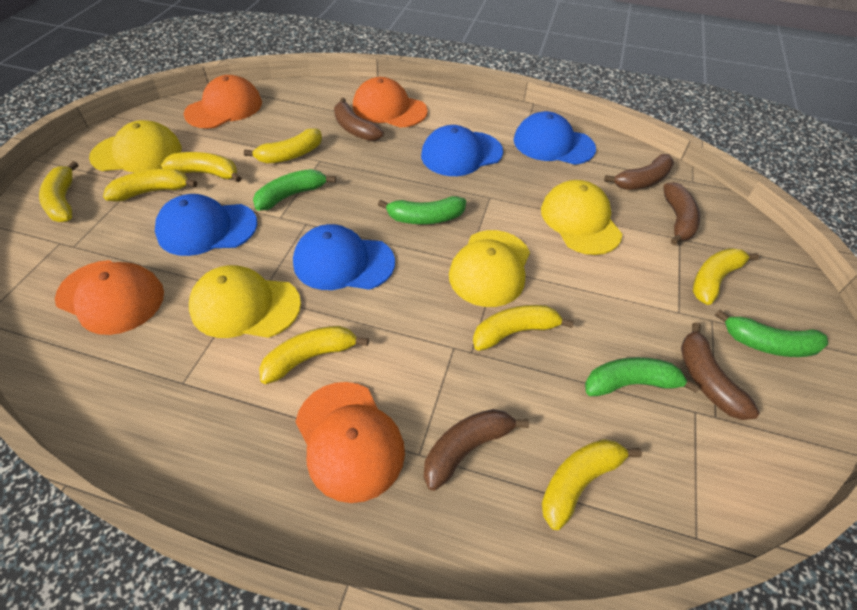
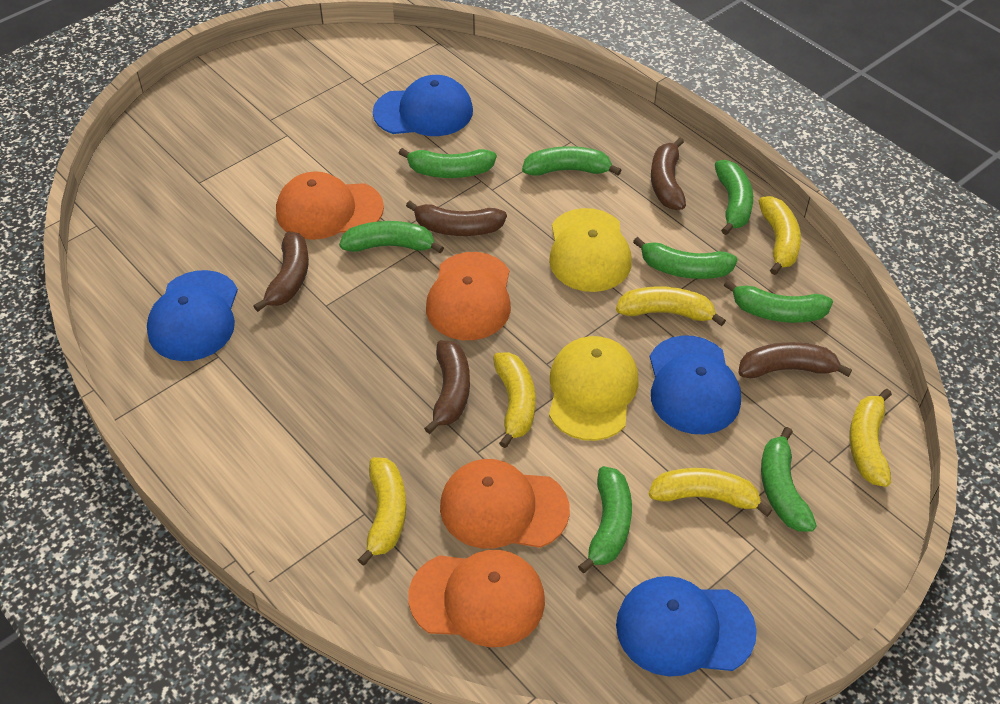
green banana: [253,169,336,211] [378,196,466,224] [585,357,700,396] [715,310,828,357] = 4 -> [339,221,444,254] [399,148,497,178] [522,146,621,176] [578,466,632,573] [633,237,738,279] [715,160,753,235] [724,280,833,323] [761,427,817,532] = 8
yellow banana: [39,161,79,222] [103,169,197,202] [161,152,242,182] [244,128,322,163] [259,326,369,384] [473,305,574,351] [542,439,642,530] [693,248,759,305] = 8 -> [358,457,406,566] [493,352,535,448] [616,286,726,326] [649,468,772,517] [759,196,801,275] [849,389,892,487] = 6
yellow cap: [89,120,181,173] [189,265,301,338] [449,230,530,307] [541,180,622,255] = 4 -> [549,208,632,292] [549,336,639,441] = 2

